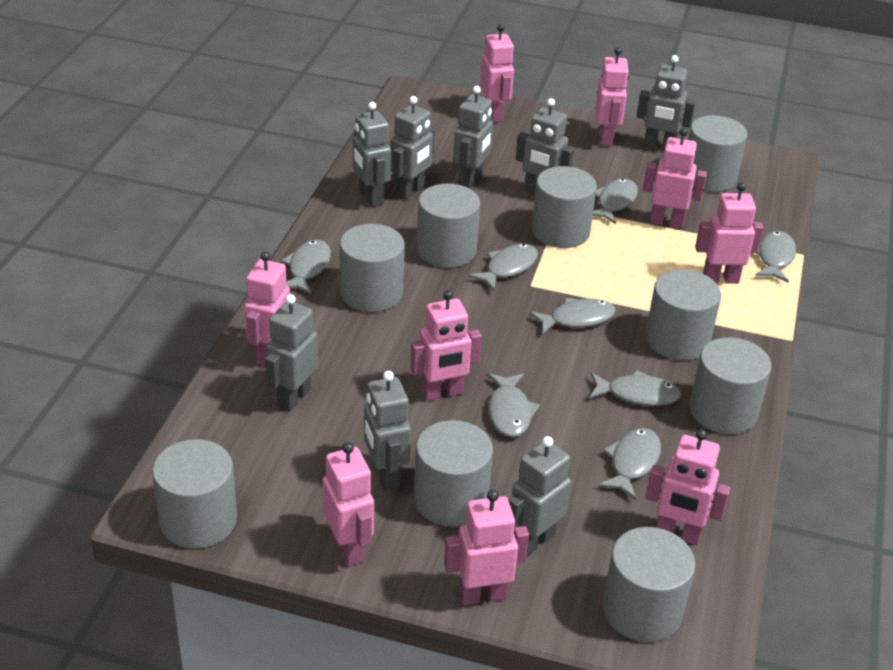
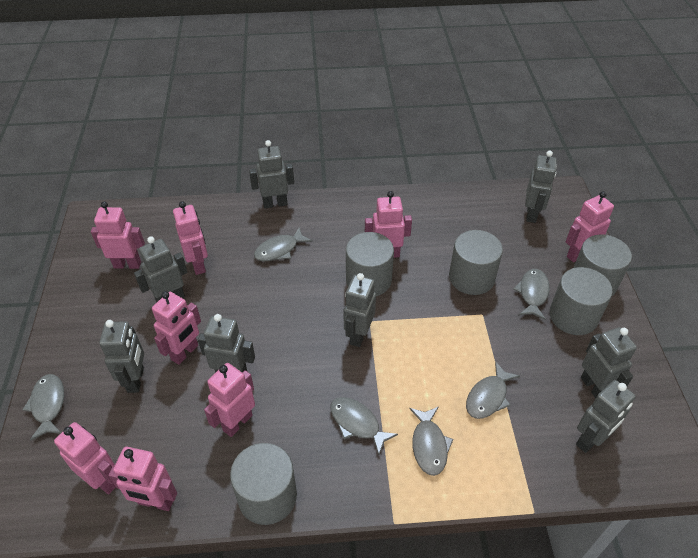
grey cylinder: [152,439,237,549] [340,224,405,312] [414,420,493,527] [417,183,480,268] [531,166,597,248] [602,527,696,642] [646,270,721,360] [688,115,747,192] [690,337,772,434] = 9 -> [230,443,297,525] [346,232,394,296] [449,230,503,295] [549,267,613,335] [574,234,632,296] = 5
grey fish: [282,240,331,294] [468,244,538,291] [488,373,540,437] [529,298,616,335] [589,370,682,406] [593,179,638,224] [598,428,661,500] [755,231,796,283] = 8 -> [22,374,64,441] [254,227,312,261] [330,397,398,455] [409,407,453,476] [466,361,520,419] [513,269,550,320] = 6
pink robot: [245,251,290,366] [323,442,374,566] [411,290,482,401] [444,490,529,605] [480,24,514,122] [595,47,629,147] [643,128,707,229] [646,429,731,545] [695,182,764,284] = 9 -> [54,422,116,495] [91,202,145,269] [108,447,177,511] [152,291,201,365] [173,201,208,275] [204,363,255,437] [365,191,412,258] [566,191,614,262] = 8

